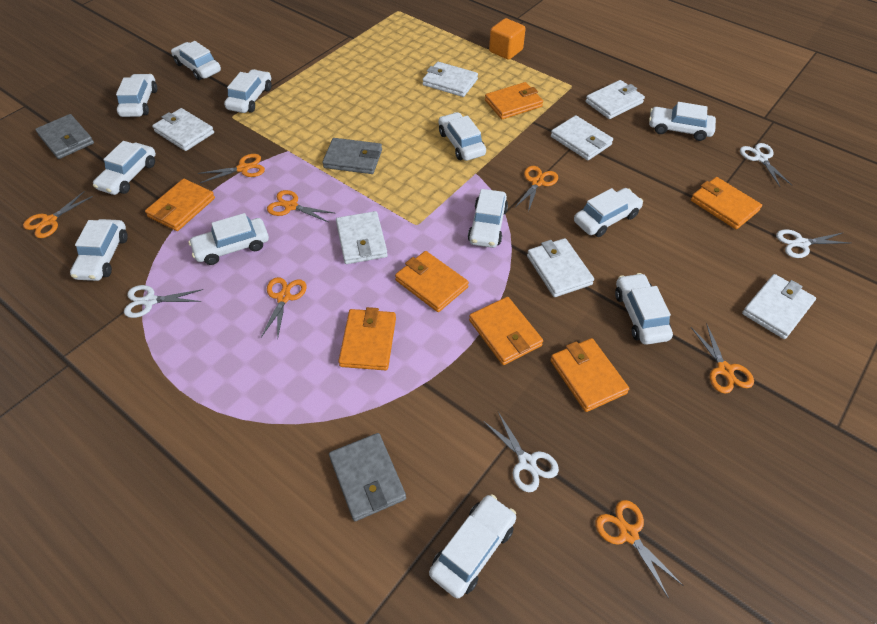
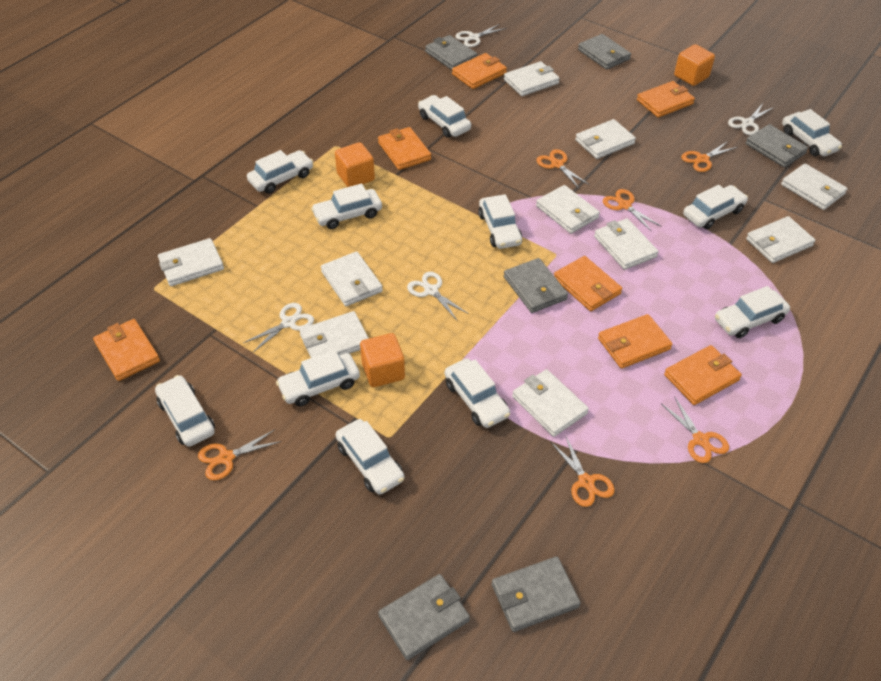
grey wallet: [35,114,94,159] [322,138,382,174] [329,433,406,521] = 3 -> [378,574,470,660] [425,35,478,70] [492,556,581,632] [504,258,568,313] [578,34,631,70] [746,124,808,167] = 6
orange cube: [489,18,525,60] = 1 -> [335,142,375,187] [360,333,405,387] [674,44,715,86] = 3
orange scissors: [23,191,93,238] [198,154,265,183] [261,277,307,340] [267,190,334,222] [515,166,558,212] [596,500,684,598] [691,323,754,394] = 7 -> [198,430,281,480] [536,149,590,188] [551,435,615,507] [603,189,661,232] [661,396,729,463] [681,141,737,172] = 6
white car: [70,219,128,281] [93,141,156,195] [116,74,157,117] [171,41,221,80] [188,213,269,265] [224,69,272,113] [429,494,516,598] [439,112,486,161] [468,189,508,248] [574,188,643,237] [615,273,673,345] [649,102,716,141] = 12 -> [155,375,215,447] [247,150,313,194] [276,350,360,406] [311,184,382,229] [336,419,405,495] [418,95,471,138] [444,358,510,428] [478,194,522,249] [683,185,748,229] [715,286,790,338] [782,109,842,156] = 11
white wallet: [152,108,214,151] [336,211,388,264] [422,62,478,97] [527,238,594,297] [551,115,613,160] [585,80,645,119] [742,274,816,339] = 7 -> [158,238,224,286] [299,311,369,358] [321,252,383,306] [504,61,560,96] [512,369,589,437] [536,185,600,234] [575,119,636,159] [594,218,659,270] [746,216,815,263] [781,164,847,210] = 10

